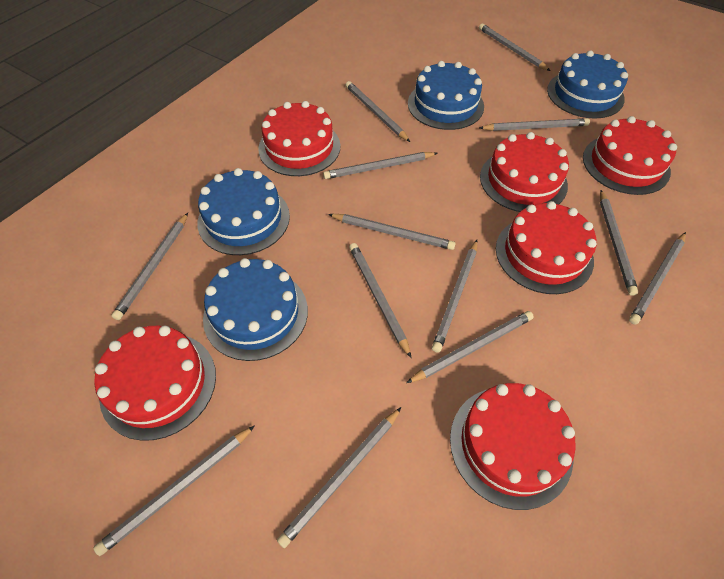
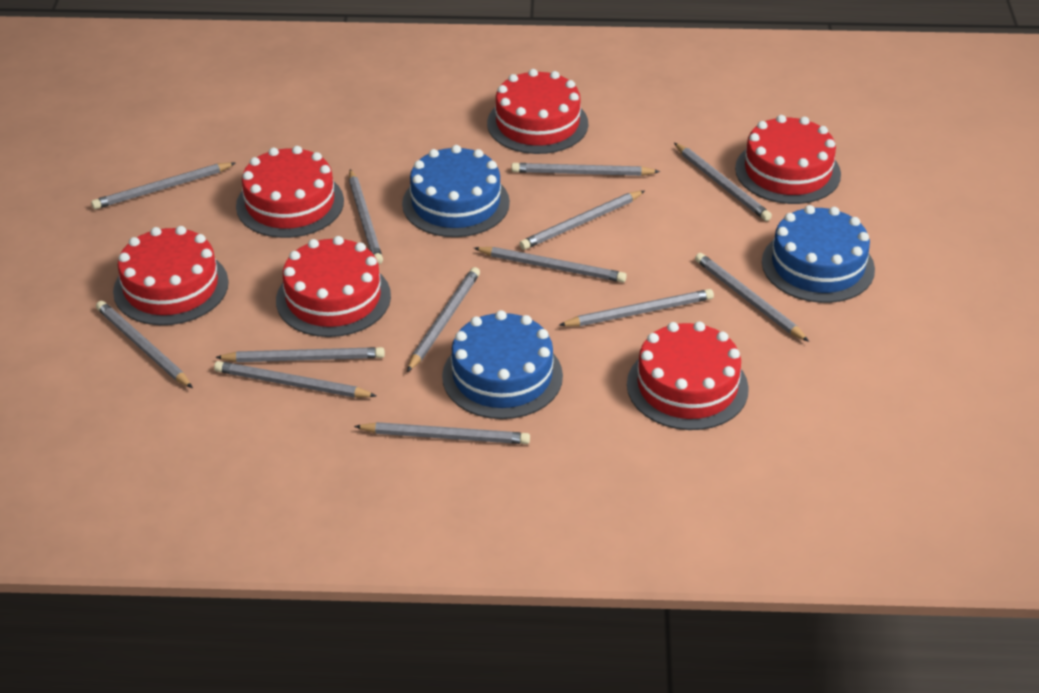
blue cake: [197,168,290,255] [203,258,308,361] [408,61,484,130] [547,50,628,118] = 4 -> [402,145,510,237] [442,310,563,419] [762,205,875,303] = 3

